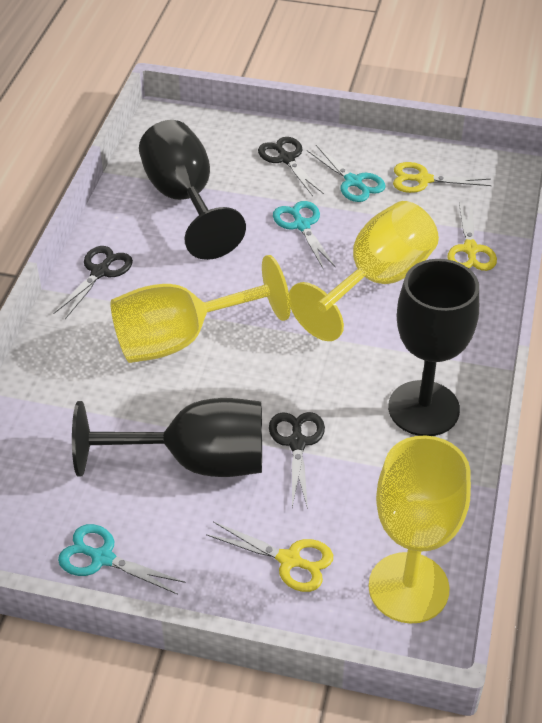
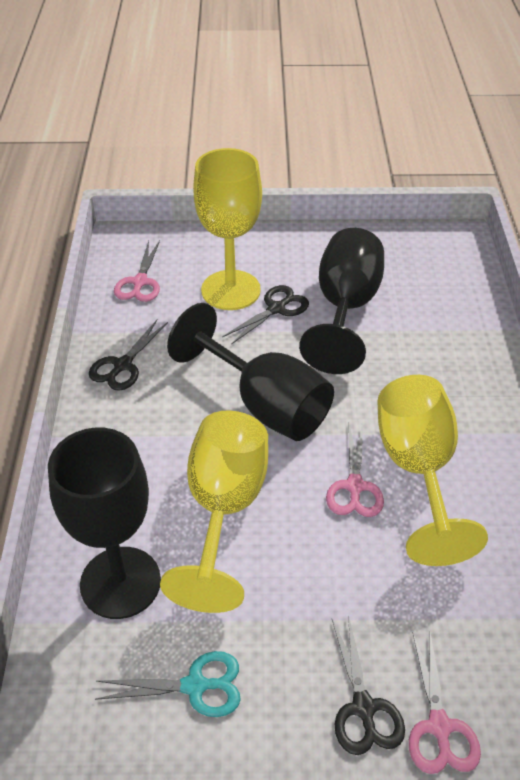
pink scissors: none = 0 -> [114,241,160,302] [326,424,384,517] [409,633,481,774] = 3
turquoise scissors: [58,524,186,595] [273,201,335,270] [307,145,386,202] = 3 -> [95,651,241,717] = 1
yellow scissors: [206,522,333,592] [393,162,492,193] [447,202,497,271] = 3 -> none = 0

